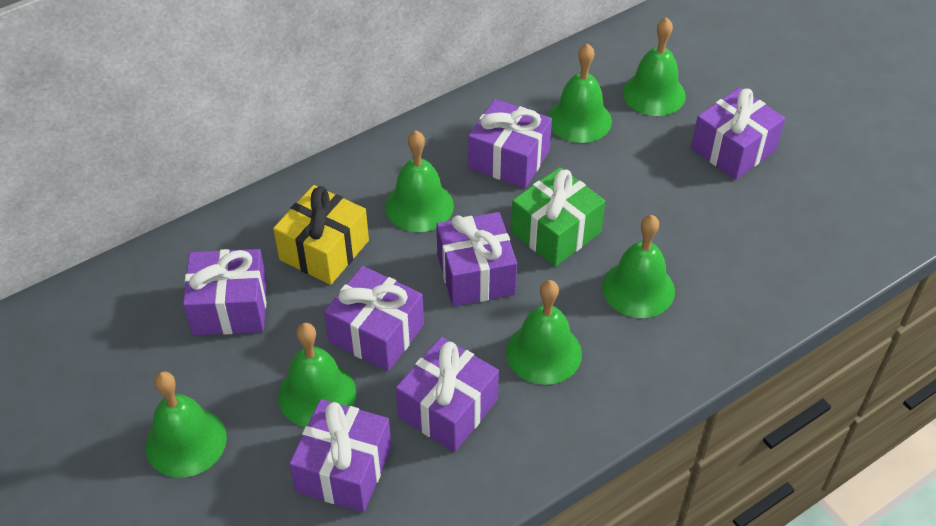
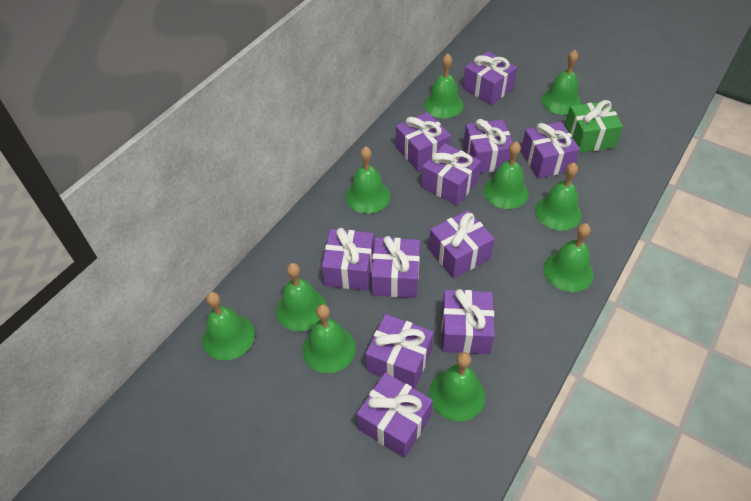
green bell: [146,371,227,478] [278,323,356,427] [385,130,454,232] [506,280,582,385] [548,43,612,143] [602,215,675,318] [622,17,686,116] = 7 -> [202,292,255,360] [276,263,327,331] [302,304,356,373] [346,146,390,214] [424,54,464,118] [429,352,485,421] [483,142,528,209] [535,163,582,231] [541,50,582,115] [543,223,594,292] = 10
purple gift: [183,249,267,335] [289,399,392,512] [324,266,424,371] [396,337,499,452] [436,212,517,306] [468,99,552,188] [691,88,785,180] = 7 -> [321,228,374,290] [357,373,433,458] [365,314,434,389] [371,236,420,298] [396,112,451,171] [421,143,481,206] [429,210,495,279] [441,289,495,354] [463,51,517,105] [463,119,513,173] [521,122,580,179] = 11
yellow gift: [273,185,369,285] = 1 -> none = 0

